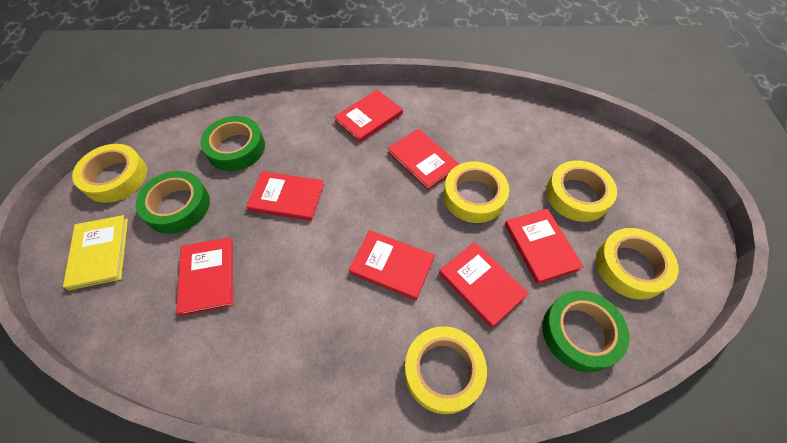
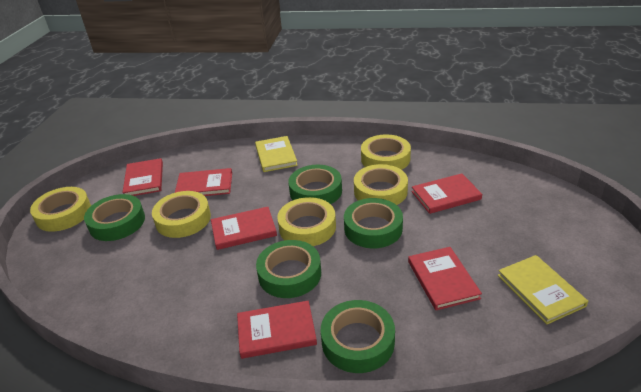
green tape: [136,171,210,234] [200,116,265,171] [542,291,630,372] = 3 -> [84,194,145,241] [256,240,321,298] [289,165,342,204] [321,300,395,373] [344,198,403,248] = 5
red book: [176,237,233,316] [246,171,324,221] [334,90,403,143] [349,230,435,300] [388,129,459,190] [439,242,529,328] [505,208,584,284] = 7 -> [123,158,163,196] [175,168,232,196] [211,207,277,250] [237,301,317,359] [408,247,482,310] [411,173,482,214] = 6
yellow book: [63,215,128,290] = 1 -> [255,136,298,172] [498,255,588,325] = 2

